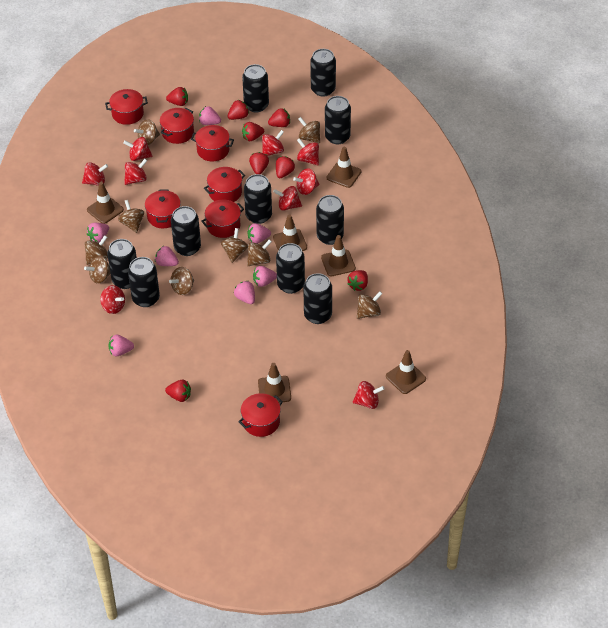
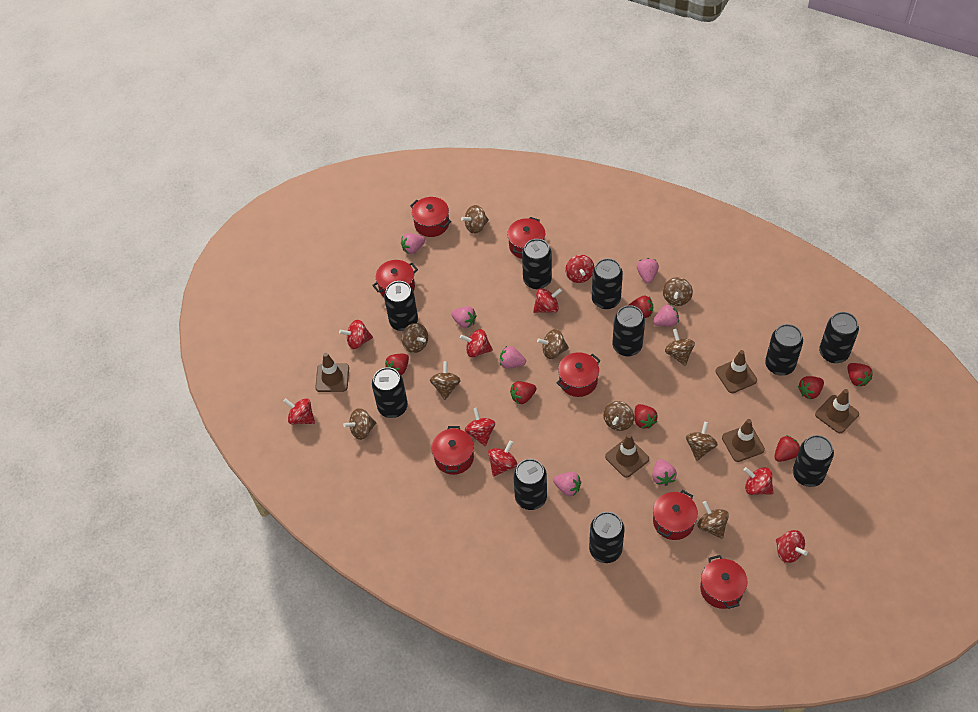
brown spinning top: [84,255,110,284] [85,235,108,265] [118,200,144,233] [134,119,160,145] [169,267,194,295] [221,228,248,263] [247,239,272,266] [298,117,320,143] [357,292,382,319] = 9 -> [343,408,376,440] [401,323,428,353] [430,361,461,400] [461,205,489,234] [537,329,569,359] [603,401,634,431] [663,277,693,306] [665,329,695,366] [686,421,718,461] [698,501,729,539] = 10
brown traffic cone: [87,182,124,224] [258,363,291,403] [273,214,307,251] [321,235,356,276] [327,147,361,188] [386,350,426,394] = 6 -> [315,353,349,392] [605,434,649,478] [715,350,757,393] [722,419,765,462] [815,389,859,433] = 5
red strawberry: [165,380,191,402] [166,87,188,106] [228,100,249,120] [242,122,264,141] [249,152,269,174] [268,108,290,127] [276,156,295,178] [347,270,368,291] = 8 -> [385,354,409,375] [510,381,537,404] [629,296,653,318] [634,404,658,429] [774,435,800,462] [798,376,824,399] [847,363,873,386] = 7

